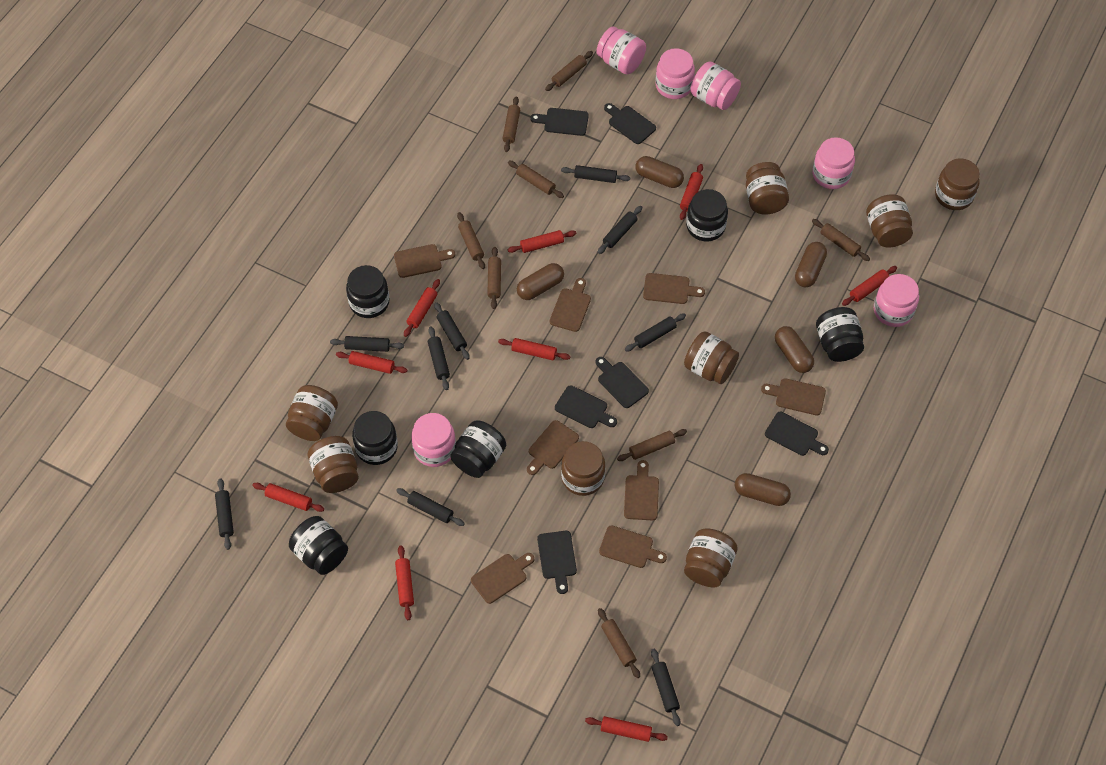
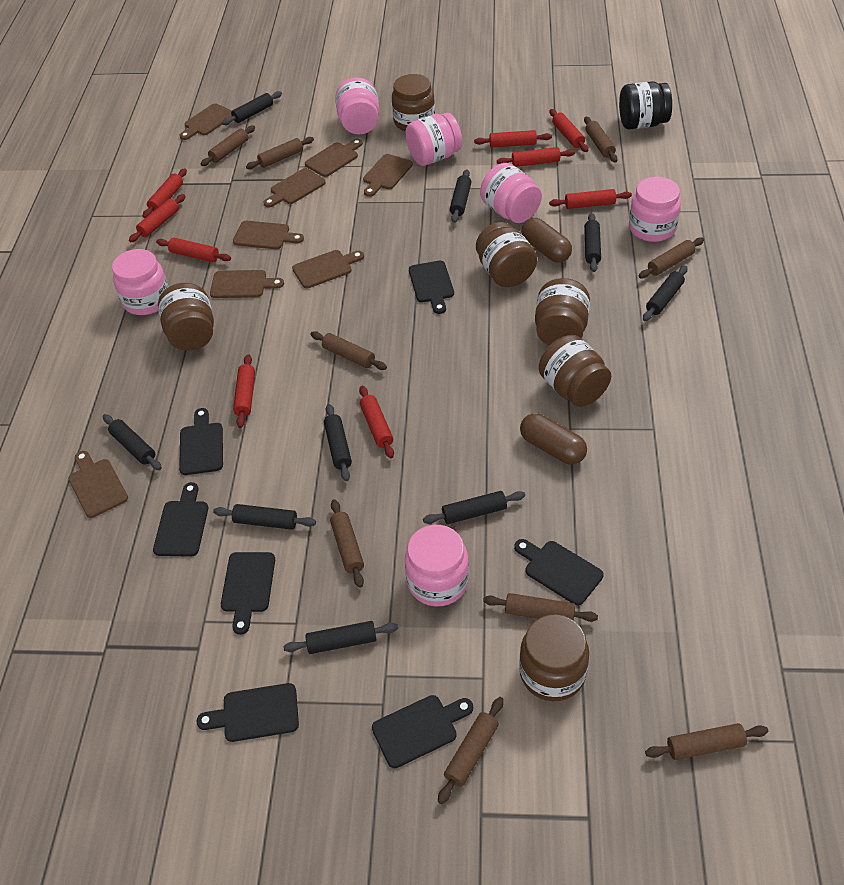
black cutting board: [530,108,589,136] [537,531,577,594] [555,385,617,428] [595,357,649,408] [604,103,656,144] [765,412,829,456] = 6 -> [153,482,208,557] [179,408,223,475] [196,683,299,742] [221,552,275,635] [372,695,473,768] [409,261,454,314] [514,539,604,606] = 7
black jar: [289,516,348,575] [346,265,390,318] [352,411,398,465] [450,420,506,478] [686,189,728,241] [816,307,864,362] = 6 -> [619,81,672,129] = 1
brown capsule: [517,263,564,300] [635,156,684,188] [735,473,791,506] [775,326,814,373] [795,242,827,287] = 5 -> [520,413,587,465] [521,218,572,262] = 2
brown jar: [286,385,338,441] [308,436,359,493] [561,441,605,496] [684,331,739,384] [684,528,738,587] [746,162,789,215] [866,194,913,248] [935,158,980,210] = 8 -> [158,283,214,351] [392,74,435,131] [476,222,537,287] [519,614,589,701] [535,278,590,346] [539,335,611,407] = 6
brown rolling pin: [457,212,485,269] [487,247,501,309] [502,96,520,152] [508,161,564,198] [545,51,593,91] [598,608,640,678] [617,429,687,461] [812,219,870,261] = 8 -> [201,125,255,166] [246,137,314,169] [310,331,387,370] [330,499,364,588] [438,697,504,804] [483,593,598,622] [584,117,618,163] [639,238,704,278] [645,723,768,760] = 9

